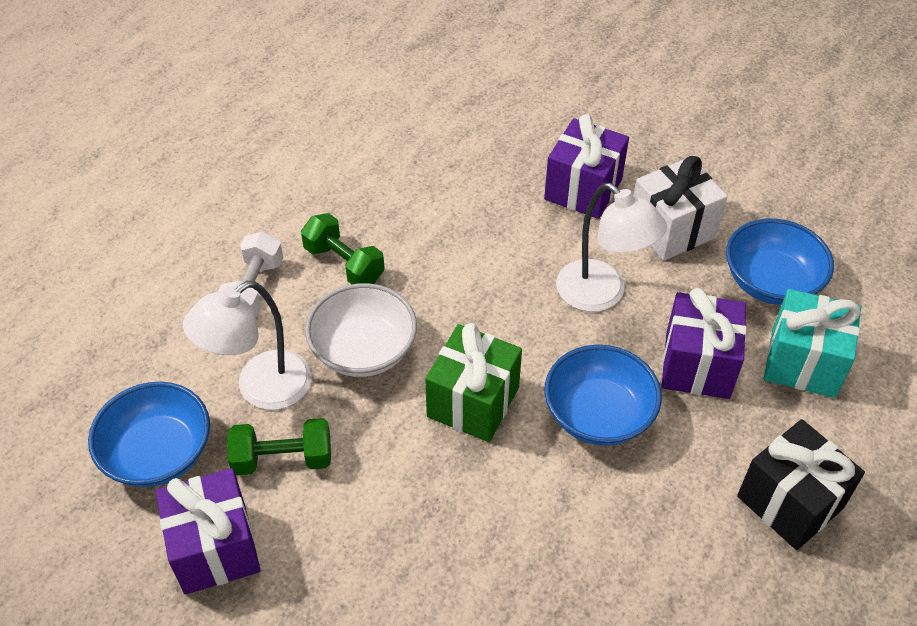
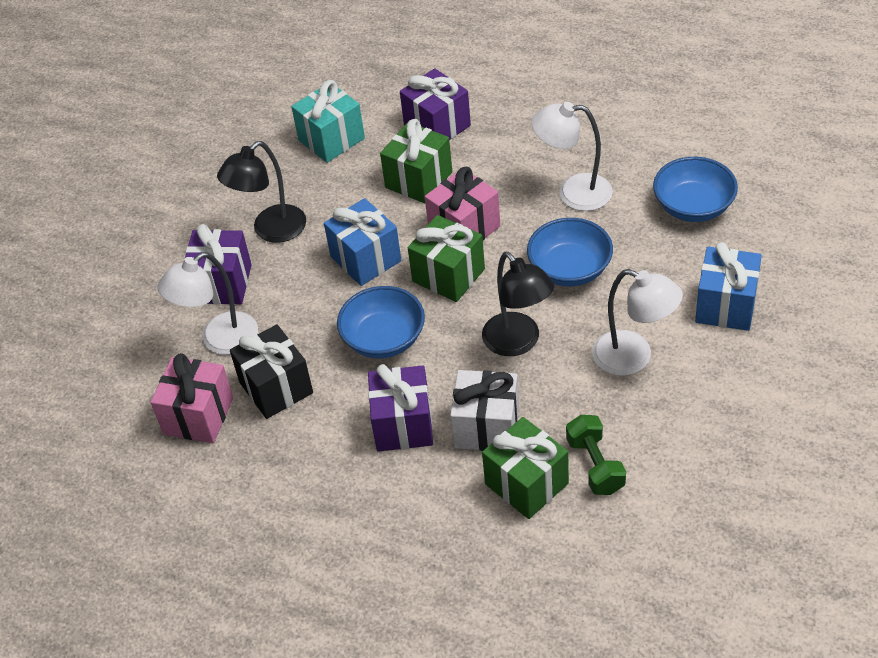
black lamp: none = 0 -> [217,141,306,243] [482,252,554,356] = 2
blue gift: none = 0 -> [324,198,401,286] [695,242,762,331] = 2
green dumbbell: [227,418,331,475] [301,213,385,284] = 2 -> [566,415,626,495] = 1
green gift: [425,323,522,442] = 1 -> [380,119,452,203] [408,215,485,302] [482,417,569,519] = 3
pink gift: none = 0 -> [150,353,233,443] [425,167,500,240] = 2
white bowl: [305,283,417,377] = 1 -> none = 0
white dumbbell: [218,232,283,317] = 1 -> none = 0
white lamp: [183,281,312,410] [556,183,667,312] = 2 -> [158,252,258,355] [531,102,613,211] [592,269,683,376] = 3

